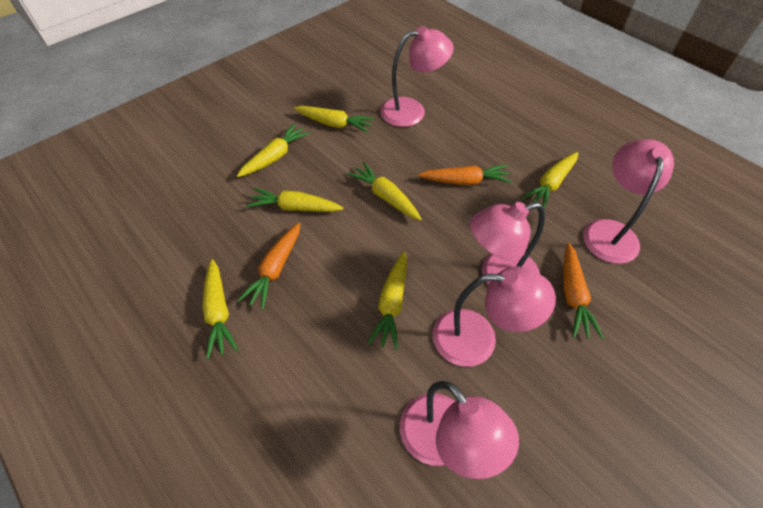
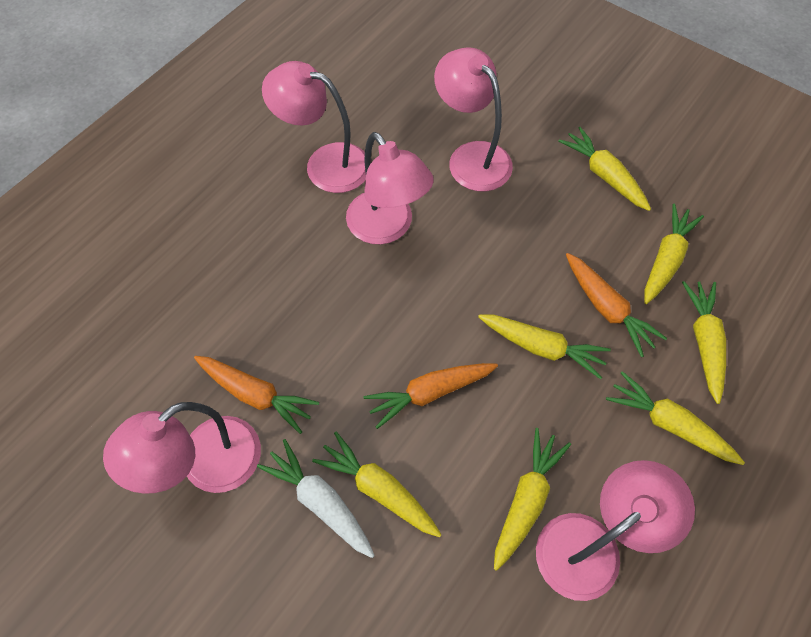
white carrot: none = 0 -> [257,439,375,558] = 1

